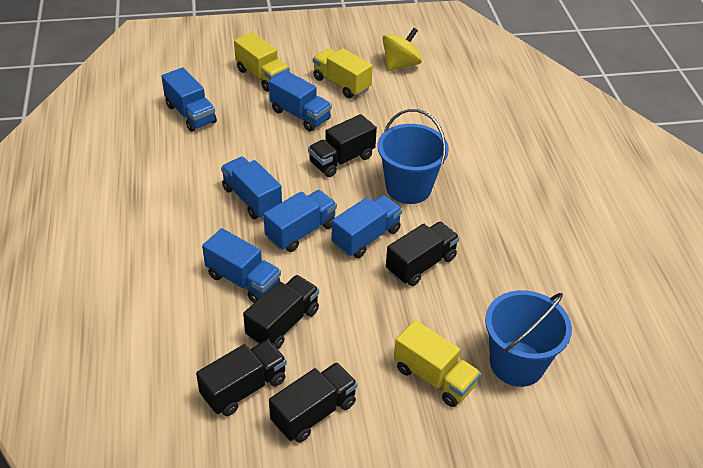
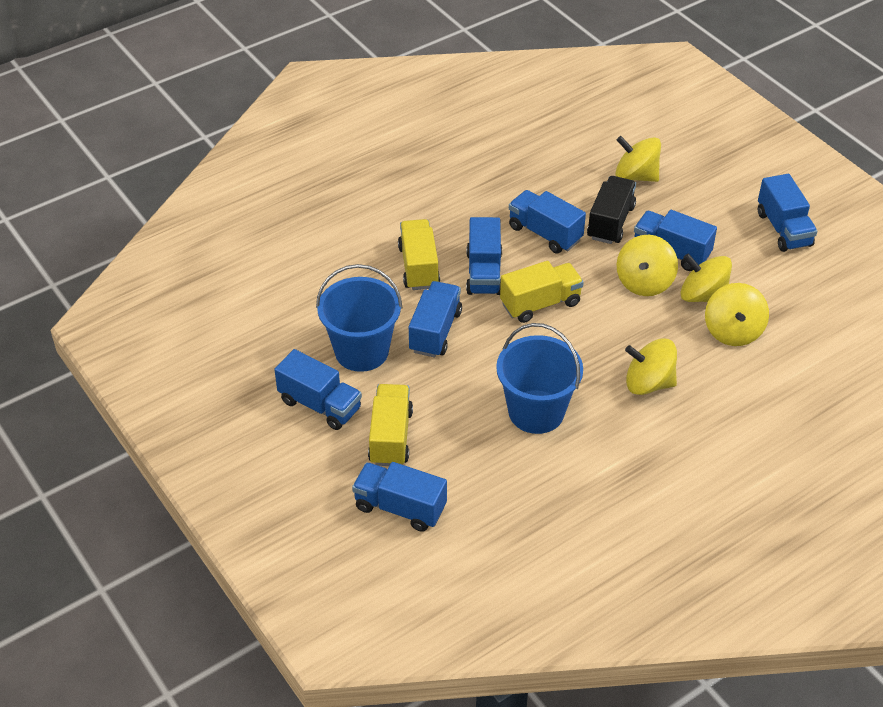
black truck: [196,339,287,416] [243,275,319,349] [269,362,358,443] [308,114,377,177] [386,222,459,286] = 5 -> [587,176,636,244] = 1
blue truck: [161,67,217,132] [202,228,281,303] [221,157,282,219] [264,190,337,252] [269,70,332,132] [331,195,402,258] = 6 -> [274,349,362,430] [352,462,447,532] [409,281,462,357] [466,217,502,295] [509,190,586,253] [634,210,717,271] [758,174,817,252] = 7
yellow spinning top: [382,28,422,71] = 1 -> [615,136,661,182] [617,235,678,296] [625,338,677,395] [680,253,732,302] [705,283,769,346] = 5

